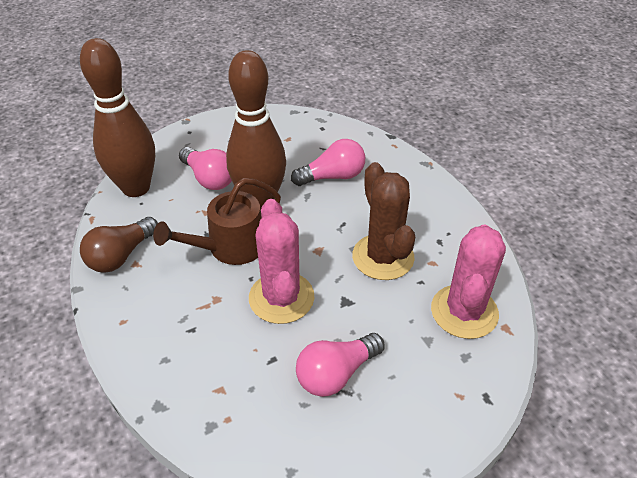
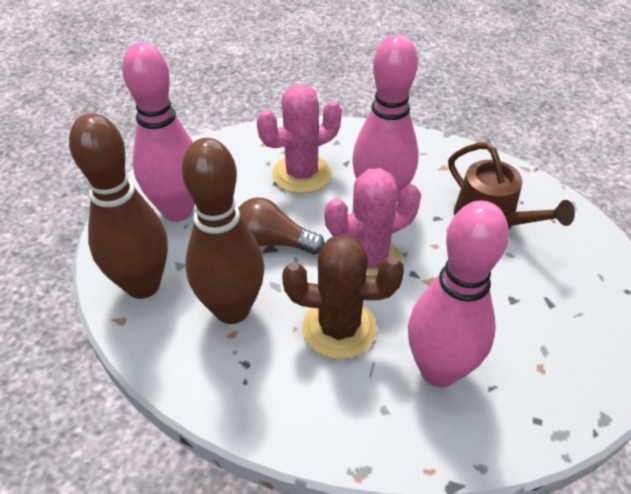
pink bowling pin: none = 0 -> [122,42,195,222] [352,34,419,204] [408,201,509,387] = 3
pink light bulb: [179,147,232,190] [291,139,365,186] [296,333,385,397] = 3 -> none = 0

